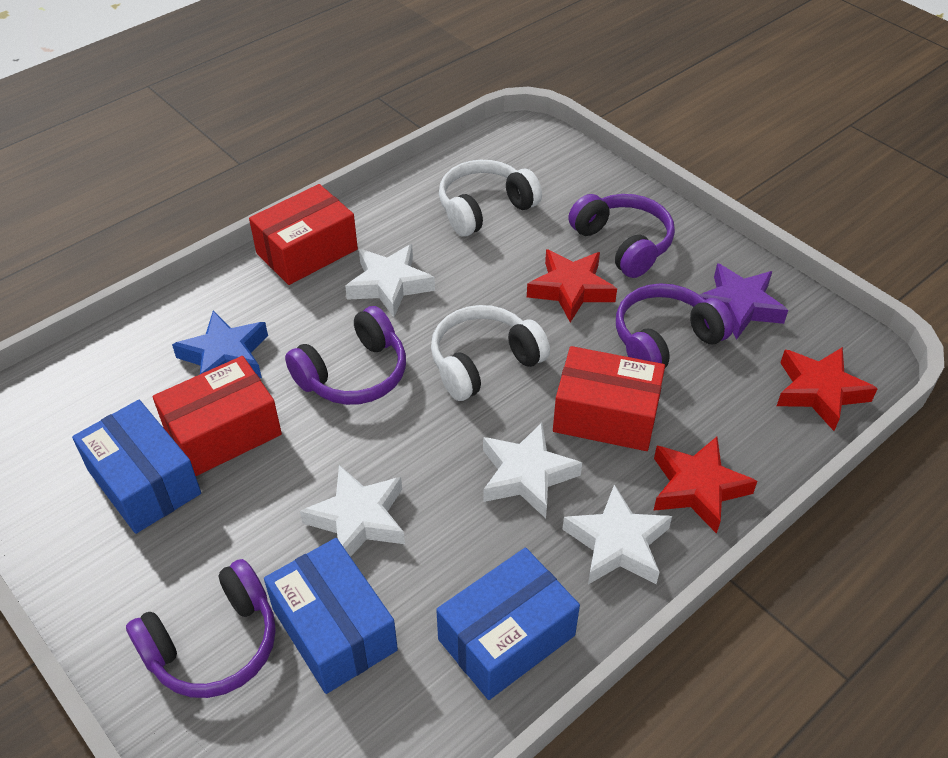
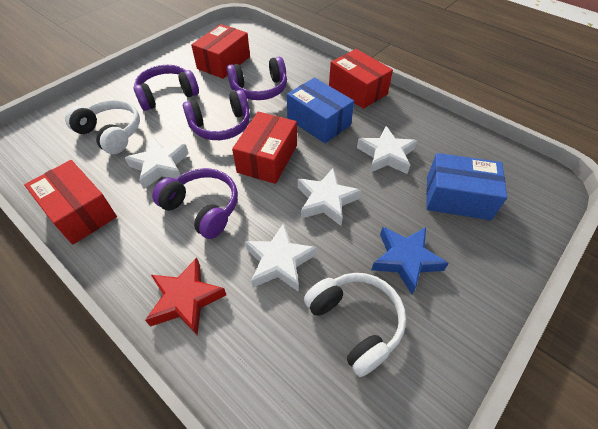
blue box: [72,400,201,534] [264,538,398,694] [436,548,580,700] = 3 -> [287,78,354,143] [426,153,507,220] = 2
purple star: [700,263,788,340] = 1 -> none = 0
red box: [153,356,282,476] [249,184,358,285] [553,346,665,451] = 3 -> [24,160,117,245] [191,24,250,79] [232,112,297,184] [329,49,393,109] = 4
red star: [527,249,617,323] [653,437,757,534] [777,347,878,431] = 3 -> [145,258,226,335] = 1

